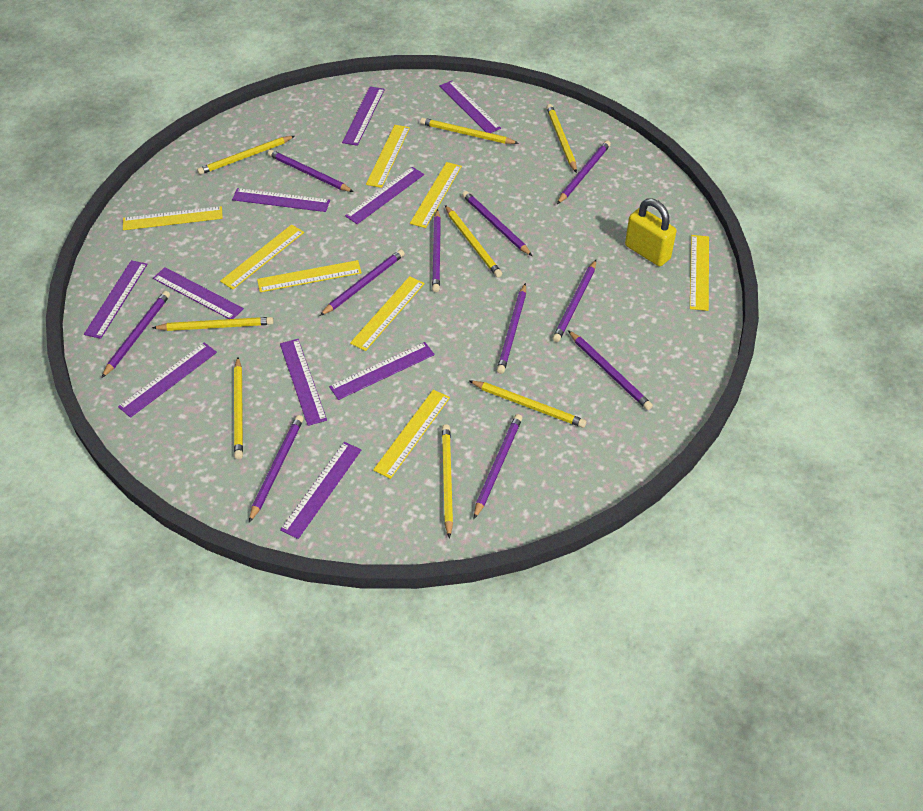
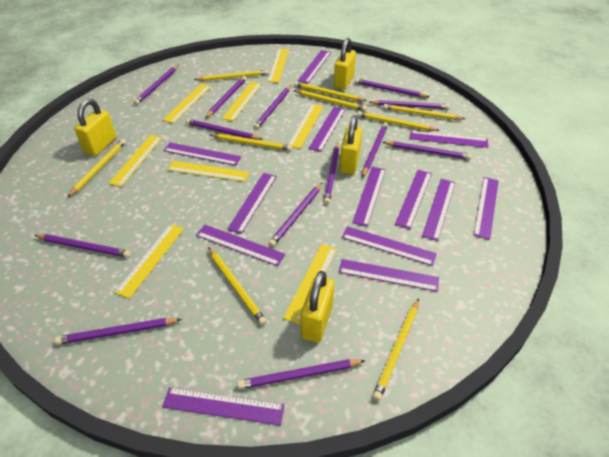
purple pencil: [102,291,170,378] [249,415,304,522] [268,150,354,192] [320,249,405,316] [432,209,441,292] [462,191,532,256] [474,414,522,519] [497,283,526,374] [553,260,596,342] [557,140,611,204] [568,330,653,410] = 11 -> [34,234,131,258] [55,318,182,345] [134,65,178,105] [186,119,262,140] [205,76,247,118] [237,359,366,389] [254,85,291,129] [269,183,322,247] [324,142,339,204] [355,78,430,97] [362,123,388,177] [369,100,449,109] [382,141,472,160] = 13
purple ruler: [84,260,148,339] [118,342,217,418] [153,267,244,319] [232,188,330,212] [280,339,327,426] [280,442,362,539] [329,342,435,400] [342,87,385,146] [345,167,424,224] [439,80,501,133] = 10 -> [162,387,285,426] [163,142,241,166] [196,225,286,266] [227,173,277,234] [298,50,331,83] [308,107,346,152] [339,259,439,292] [342,226,437,266] [352,167,386,227] [395,170,432,229] [410,131,488,148] [422,179,456,241] [473,177,499,240] = 13
yellow padlock: [625,198,677,266] = 1 -> [74,99,117,156] [301,271,334,343] [334,38,356,90] [340,115,362,174] = 4
yellow pencil: [152,317,273,331] [197,136,295,175] [234,357,243,459] [420,118,519,144] [442,424,453,539] [445,205,502,277] [469,380,587,428] [546,104,577,173] = 8 -> [67,139,126,197] [194,70,269,81] [208,247,267,325] [209,134,292,151] [293,90,367,111] [294,82,367,101] [357,111,440,131] [373,298,419,401] [383,104,465,120] = 9

